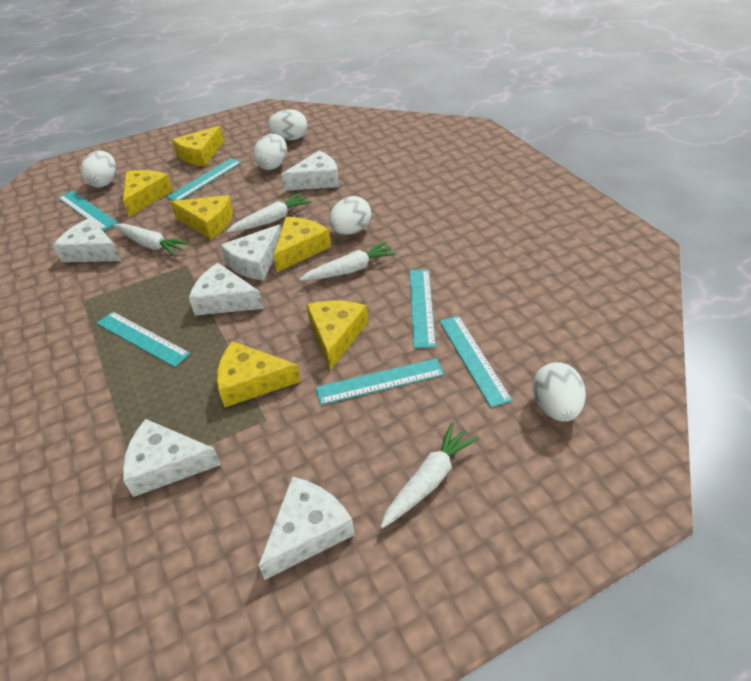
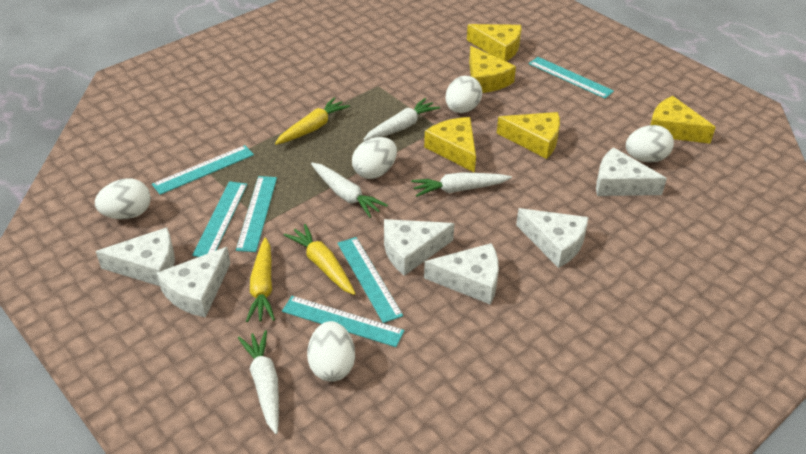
yellow carrot: none = 0 -> [246,237,275,322] [275,97,350,145] [284,224,356,295] = 3
yellow cheese: [123,170,173,217] [170,195,233,240] [172,126,224,166] [217,341,301,407] [274,217,331,272] [306,300,368,371] = 6 -> [424,117,476,173] [467,24,521,61] [469,46,516,93] [497,112,560,159] [650,96,716,144] = 5

